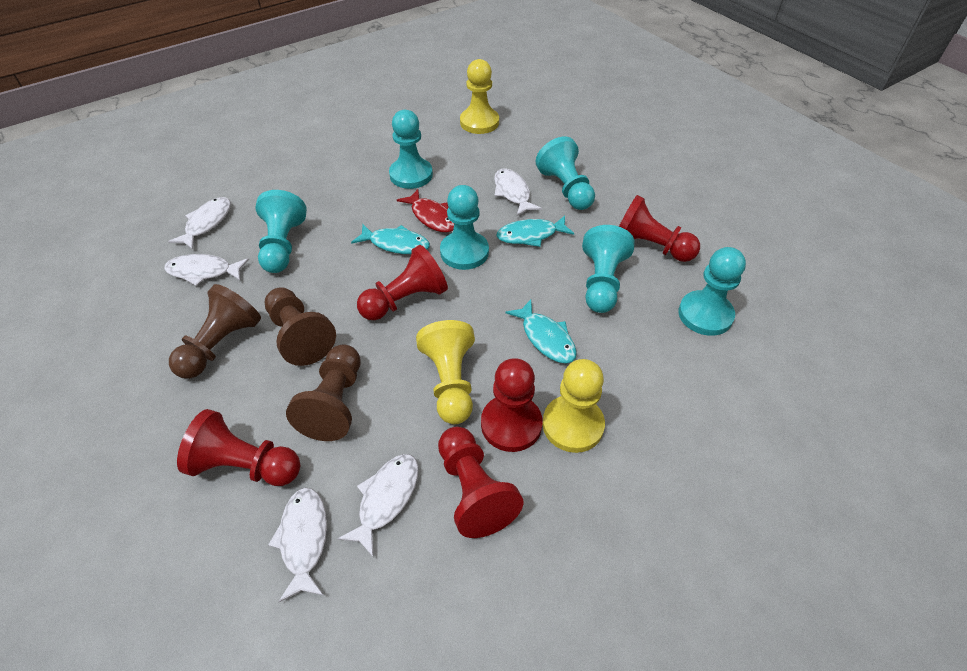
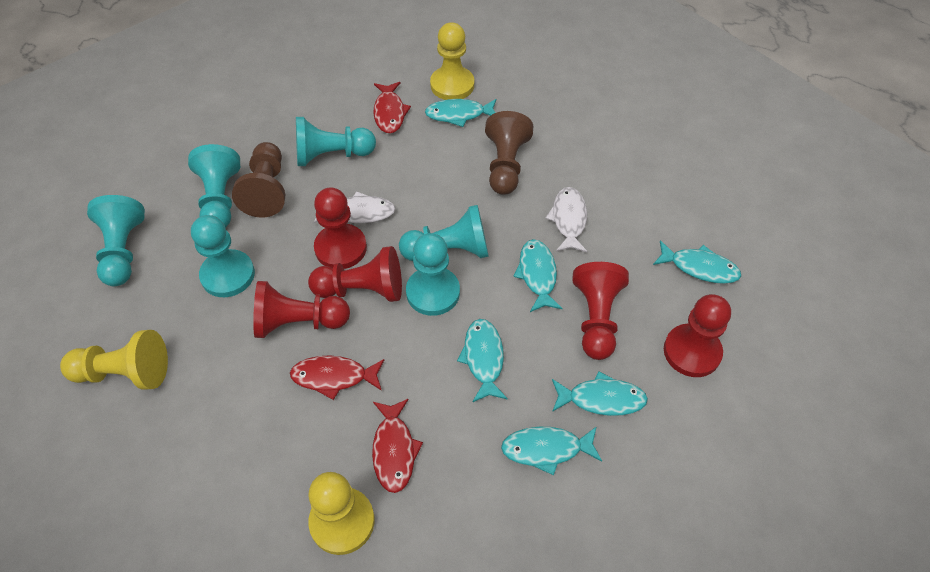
brown pawn: [169,284,261,379] [265,287,336,366] [286,345,360,441] = 3 -> [232,142,285,218] [485,111,534,195] = 2
red fish: [397,189,454,232] = 1 -> [290,355,384,400] [372,399,423,493] [373,82,411,133] = 3
turquoise fish: [351,224,430,254] [497,216,574,247] [505,299,577,363] = 3 -> [425,99,496,127] [457,319,508,403] [501,426,602,475] [513,239,563,312] [552,371,648,416] [653,240,741,284] = 6
white fish: [164,254,249,286] [168,197,231,250] [268,488,327,602] [337,454,419,557] [494,168,542,216] = 5 -> [313,191,396,223] [545,187,587,253] = 2

